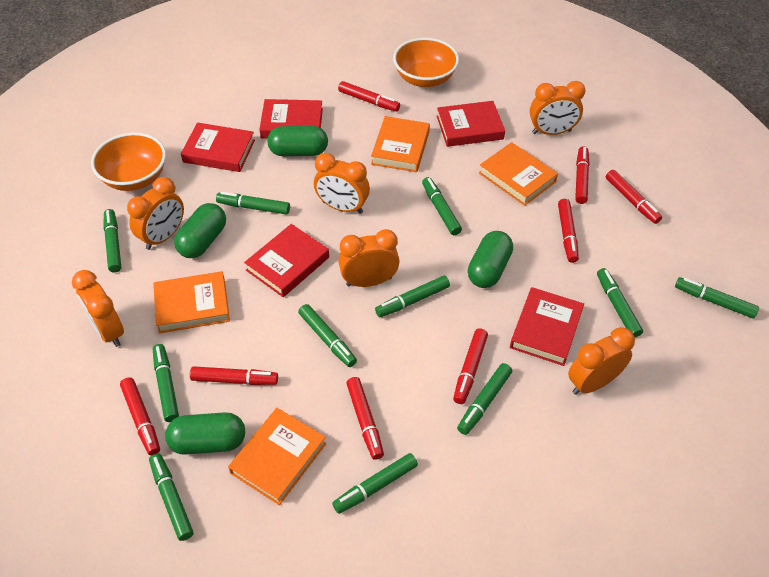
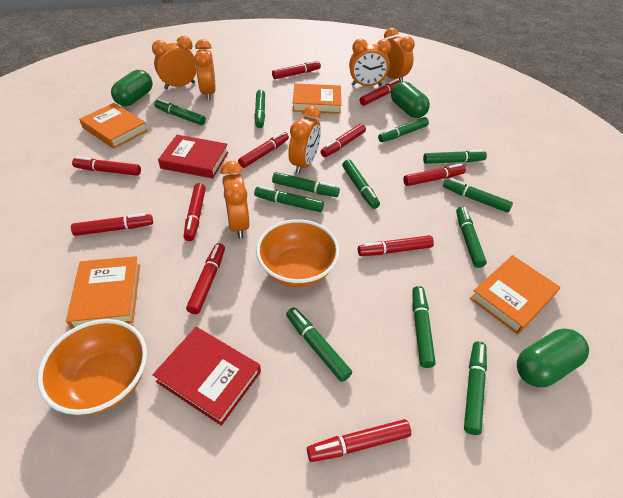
green capsule: [165,412,245,455] [174,203,226,258] [267,126,328,156] [468,231,513,288] = 4 -> [111,70,153,106] [391,81,430,118] [517,329,589,387] = 3
green marker: [103,209,121,273] [149,453,193,541] [153,344,179,422] [216,192,290,215] [298,304,357,367] [332,453,418,514] [375,275,450,317] [422,177,462,235] [457,363,512,435] [597,268,643,337] [675,277,759,318] = 11 -> [154,99,206,125] [254,186,324,212] [255,90,265,128] [272,172,340,197] [286,307,352,382] [342,160,380,209] [378,117,429,142] [412,286,436,368] [423,150,487,164] [443,178,513,213] [456,206,487,268] [464,341,487,435] = 12
red book: [181,122,255,172] [244,224,329,297] [259,99,323,139] [437,101,505,147] [510,287,584,366] = 5 -> [153,327,261,426] [158,135,229,178] = 2
red marker: [120,377,160,456] [190,366,278,385] [338,81,400,112] [346,377,384,460] [453,328,488,404] [558,199,579,263] [575,146,590,204] [606,170,662,224] = 8 -> [71,213,153,236] [72,157,141,176] [184,183,206,241] [186,243,225,314] [238,131,289,168] [272,60,321,79] [307,419,411,462] [321,124,366,157] [358,235,434,256] [360,79,400,106] [403,164,466,186] = 11

